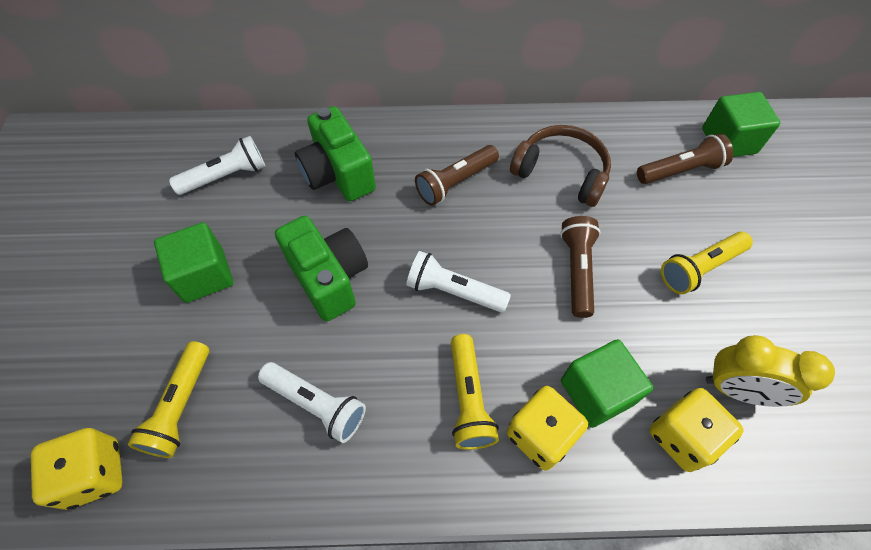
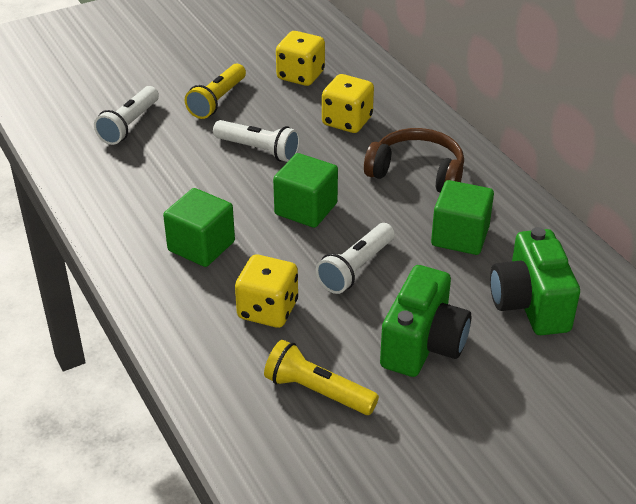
brown flashlight: [415,145,499,206] [560,216,601,318] [637,133,733,184] = 3 -> none = 0
yellow clock: [706,335,835,407] = 1 -> none = 0
yellow flashlight: [127,341,209,458] [451,334,499,450] [661,232,753,294] = 3 -> [185,64,246,119] [264,340,379,415] = 2

